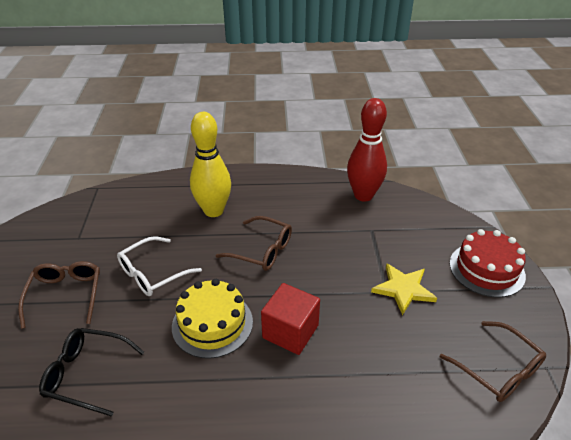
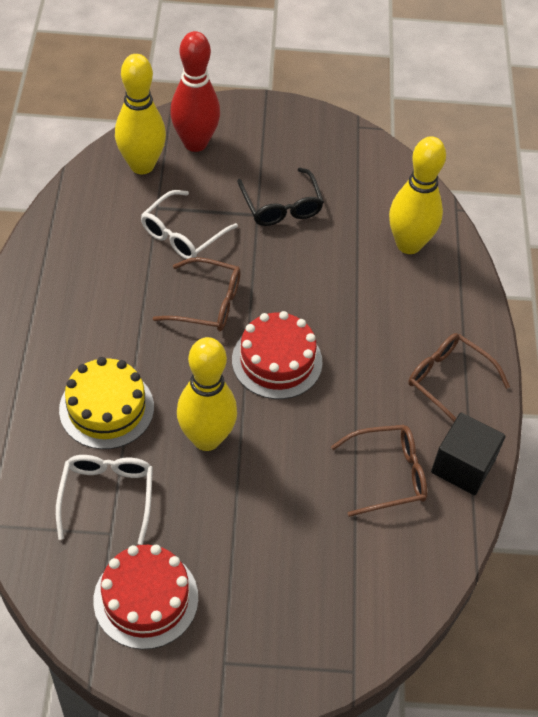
black cube: none = 0 -> [431,413,505,495] = 1
red cake: [450,229,526,298] = 1 -> [93,545,198,649] [232,311,322,399] = 2
red cube: [261,283,320,355] = 1 -> none = 0
white glasses: [117,236,202,296] = 1 -> [56,455,153,545] [141,190,238,259] = 2
yellow bowling pin: [190,112,231,217] = 1 -> [115,54,166,174] [177,337,237,451] [389,136,446,254] = 3
yellow star: [371,263,437,315] = 1 -> none = 0

